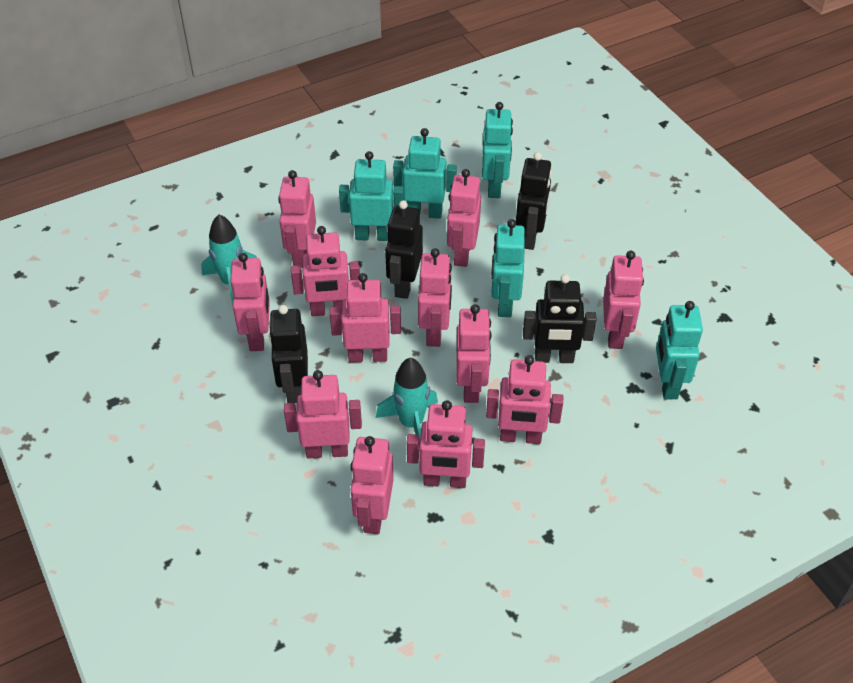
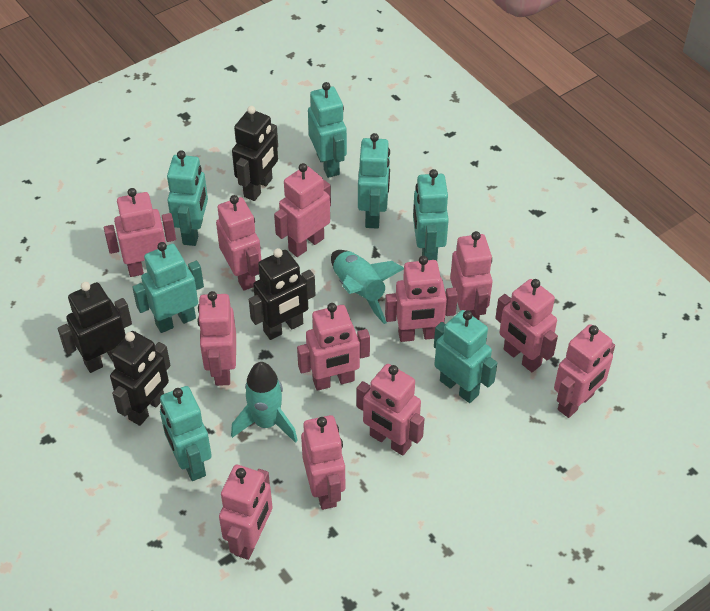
turquoise robot: [339,151,404,241] [393,128,457,219] [482,102,513,198] [491,219,525,317] [656,301,703,399] = 5 -> [132,242,204,333] [160,386,212,481] [167,150,208,246] [308,82,347,178] [358,133,390,229] [413,169,449,261] [434,310,497,403] = 7

